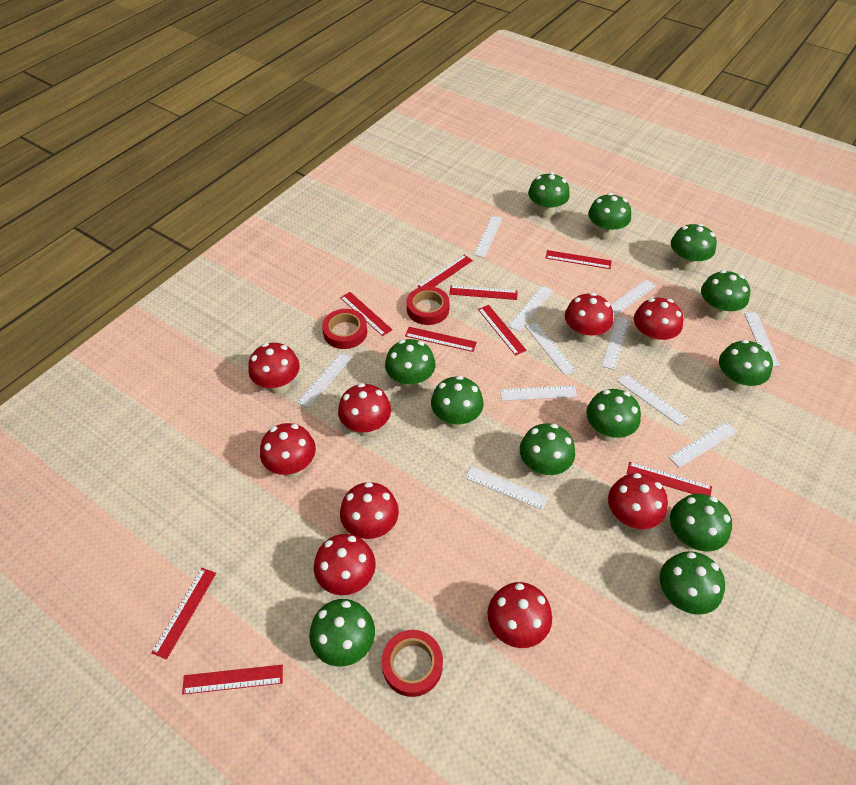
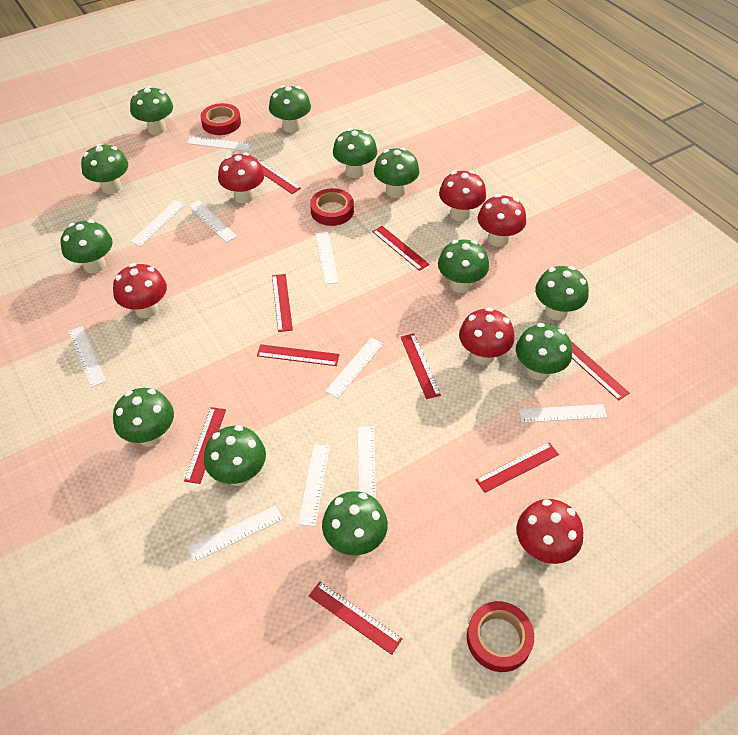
red mushroom: [248,343,300,394] [260,423,316,477] [314,534,376,595] [338,383,391,436] [340,482,399,539] [488,582,552,648] [565,293,613,343] [608,473,668,529] [634,298,683,347] = 9 -> [113,263,167,318] [218,153,264,203] [439,171,486,221] [459,307,514,365] [478,194,526,247] [516,499,583,564] = 6
white ruler: [297,352,352,408] [465,466,548,510] [474,215,503,258] [500,385,577,401] [508,285,553,332] [525,322,576,375] [601,316,630,370] [611,279,656,317] [617,373,688,426] [669,422,737,468] [744,312,780,367] = 11 -> [68,326,106,388] [130,200,185,247] [187,136,252,151] [187,506,283,562] [188,200,237,243] [298,444,330,527] [315,232,339,284] [325,337,384,398] [358,426,376,499] [519,404,607,423] = 10

